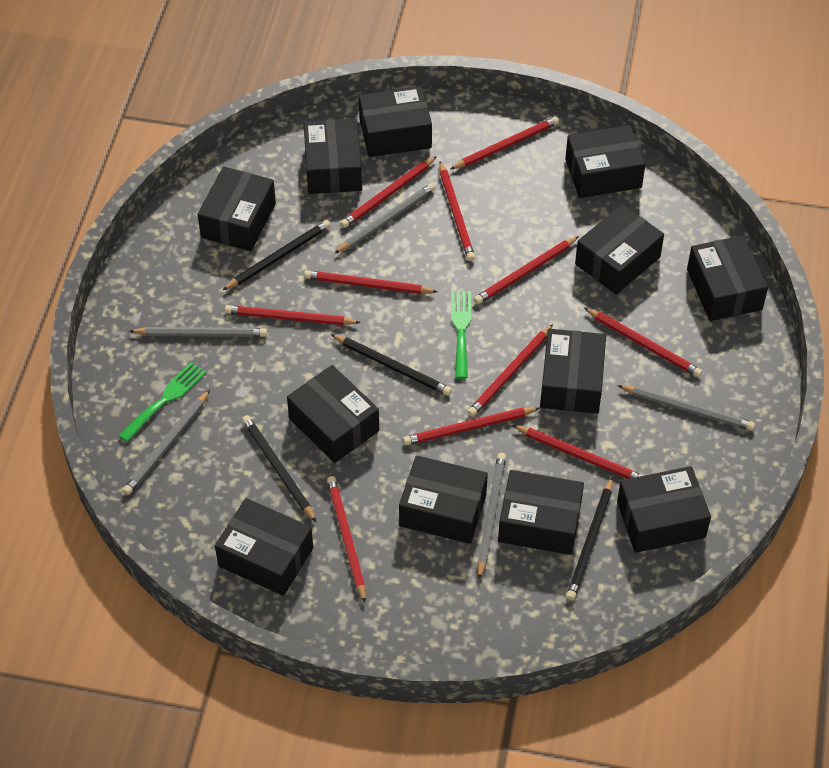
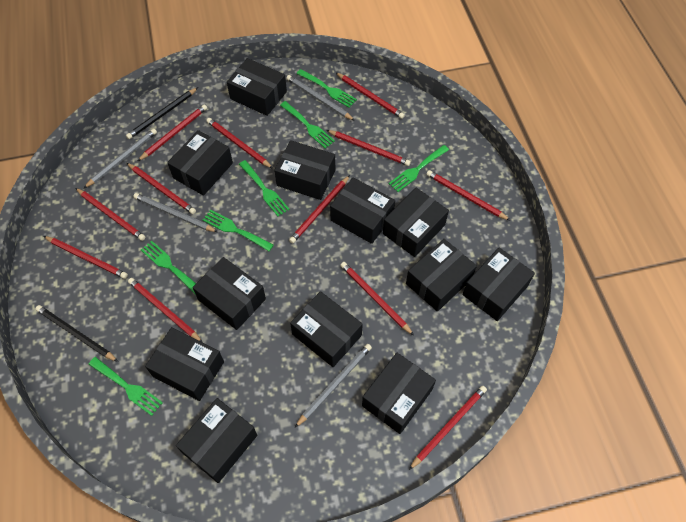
black pencil: [223,220,331,290] [242,415,316,522] [331,334,452,396] [566,477,613,600] = 4 -> [35,305,118,362] [126,87,198,139] = 2
green fork: [119,362,206,442] [451,291,471,379] = 2 -> [89,357,163,416] [141,241,196,295] [203,210,273,251] [239,160,290,216] [280,101,335,148] [297,69,357,108] [389,145,449,192] = 7
grey pencil: [123,390,210,495] [129,327,267,337] [334,183,436,254] [477,453,506,580] [617,385,755,431] = 5 -> [83,129,157,189] [133,193,217,232] [286,75,355,121] [295,344,372,428] = 4
red pencil: [225,305,361,325] [304,270,438,294] [327,476,366,603] [340,156,437,228] [403,407,540,446] [439,161,475,261] [450,117,559,169] [468,324,553,417] [474,236,579,304] [512,425,644,479] [584,307,702,377] = 11 -> [44,236,128,279] [76,188,146,241] [127,163,196,214] [128,278,202,342] [138,104,207,161] [206,118,273,169] [289,175,350,243] [327,130,411,166] [335,72,405,119] [340,262,414,335] [409,386,487,470] [426,170,511,221] = 12

